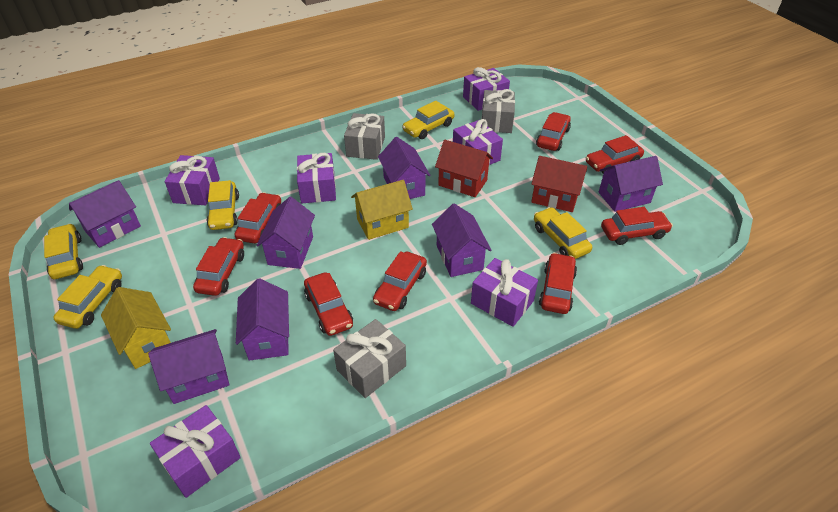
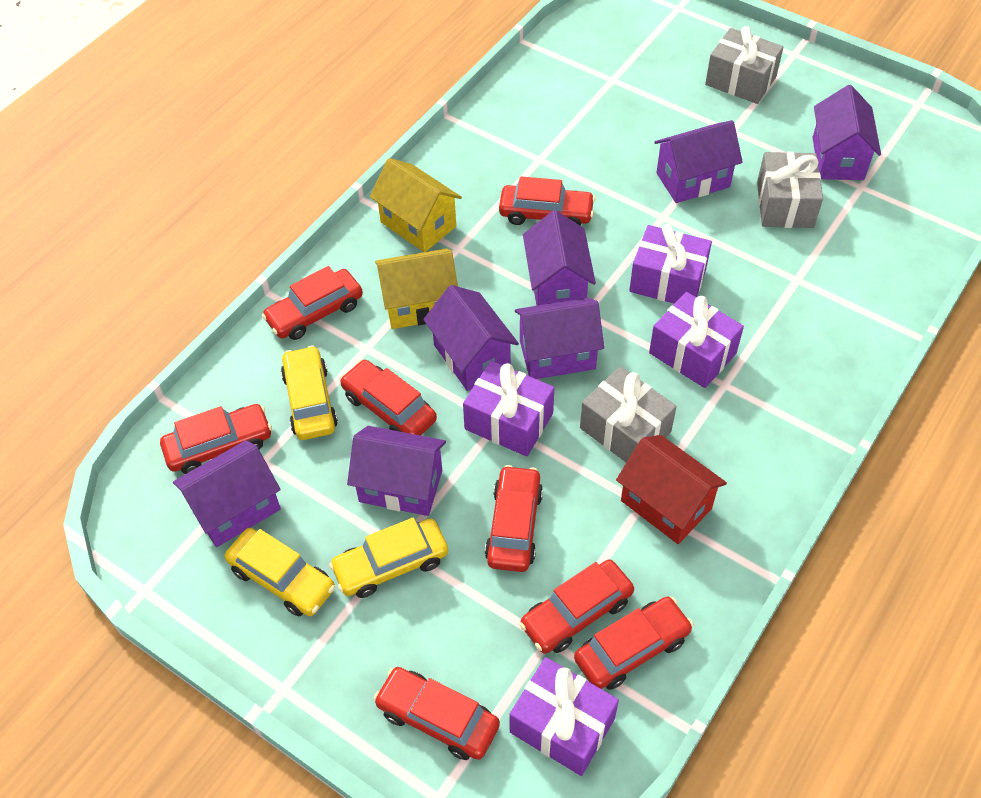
purple gift: [150,405,241,498] [164,155,220,205] [297,153,336,203] [453,119,503,165] [463,67,510,111] [471,258,538,327] = 6 -> [463,361,554,457] [509,657,619,776] [629,224,712,304] [649,292,744,388] = 4
red house: [435,140,493,197] [531,156,587,212] = 2 -> [616,435,727,544] = 1
yellow car: [44,223,83,279] [53,265,122,329] [207,180,239,230] [402,101,455,139] [534,207,592,259] = 5 -> [225,528,335,616] [281,345,338,440] [329,518,448,598] = 3

